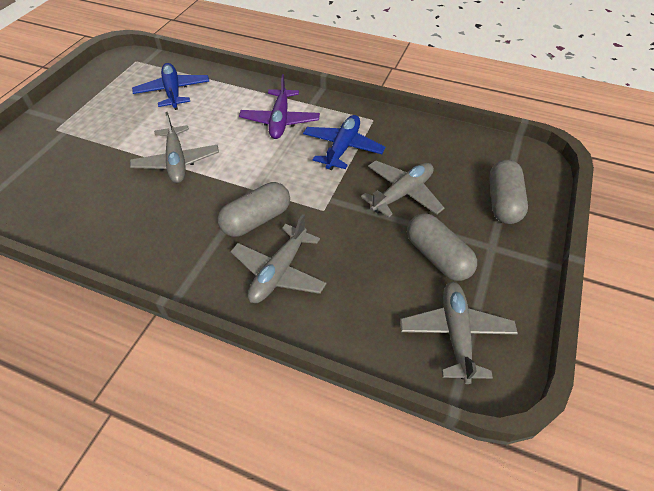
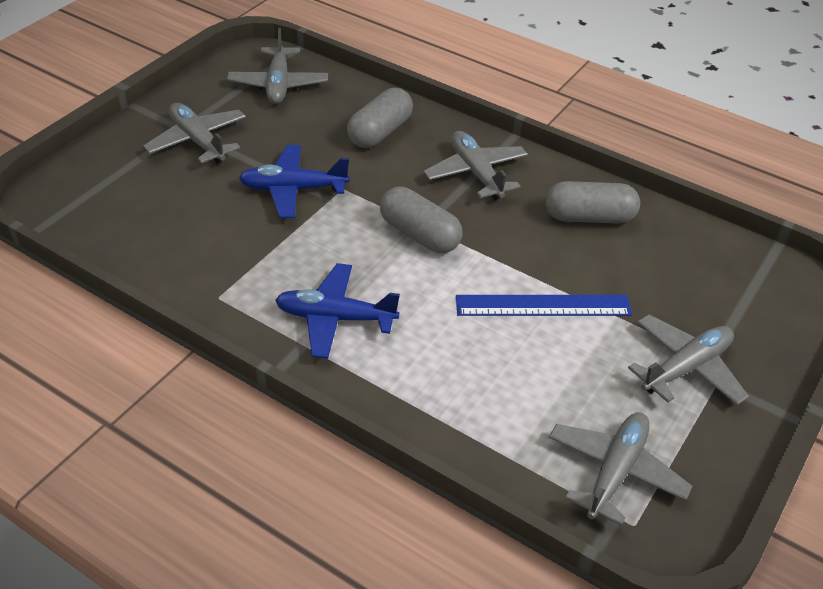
blue ruler: none = 0 -> [456,295,632,316] = 1
grey plane: [130,112,219,183] [230,214,327,303] [361,160,445,218] [400,282,518,384] = 4 -> [143,103,246,164] [227,28,328,104] [424,131,528,200] [549,412,692,526] [628,314,749,405] = 5
purple plane: [239,74,320,139] = 1 -> none = 0

